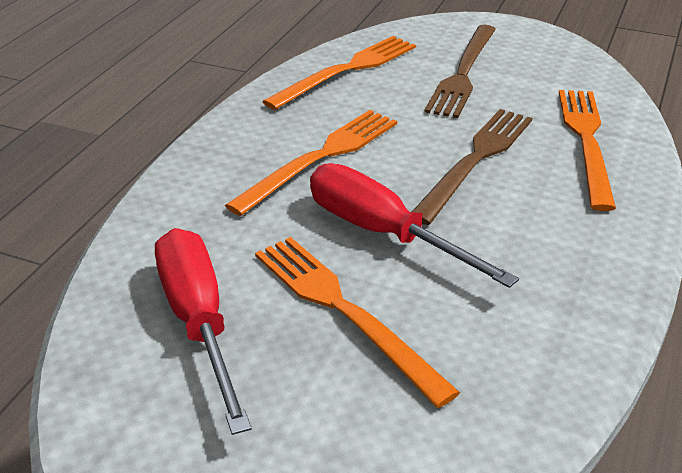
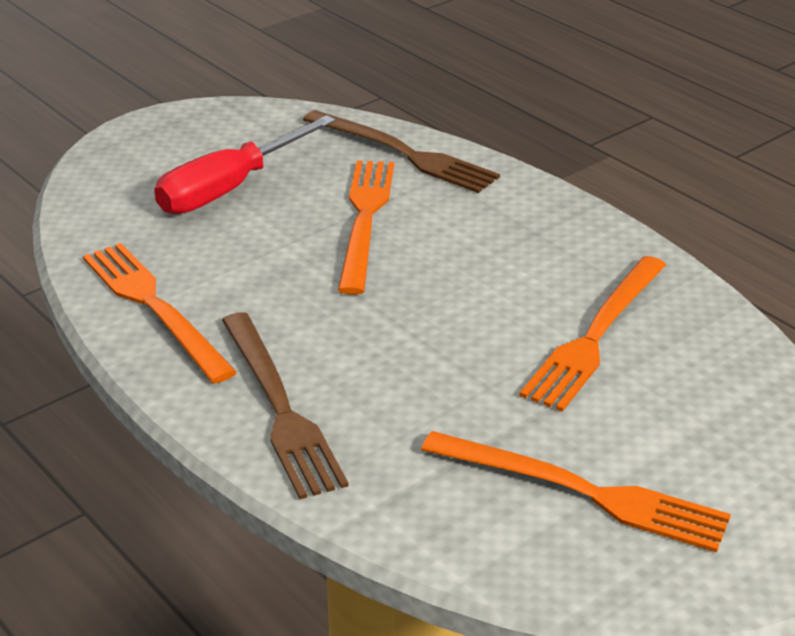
red screwdriver: [155,228,252,435] [310,163,519,288] = 2 -> [154,115,336,214] = 1

